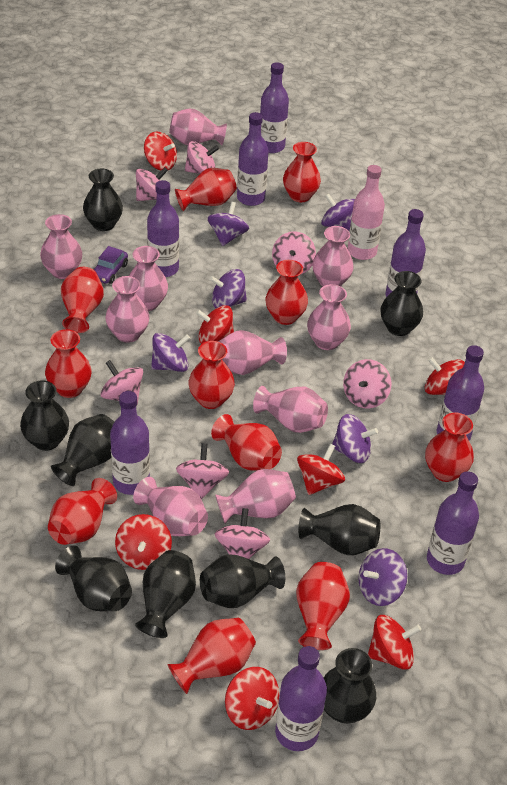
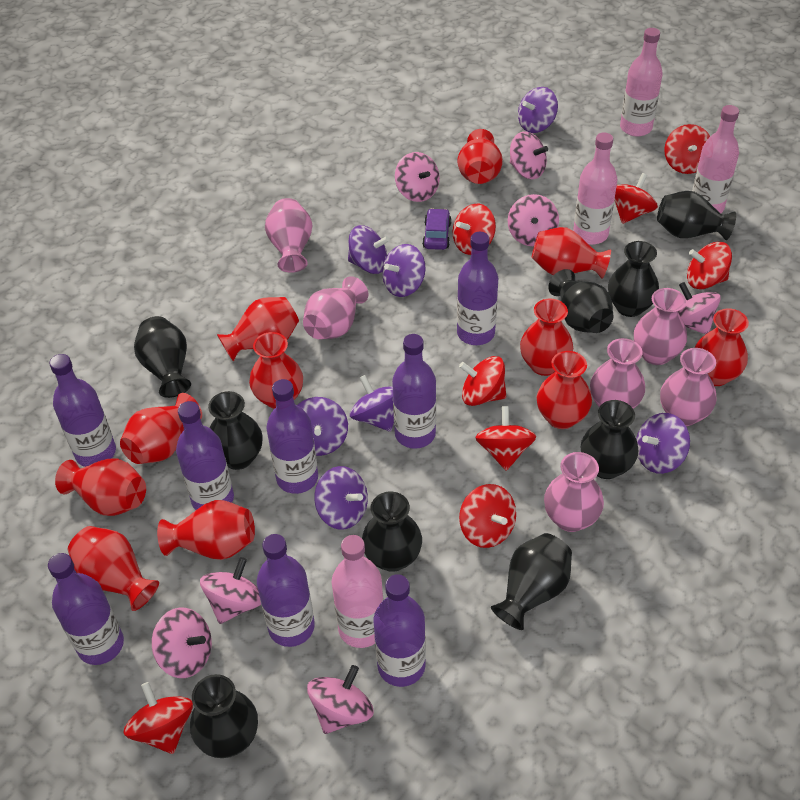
pink bottle: [348,165,385,260] = 1 -> [332,535,384,648] [573,133,617,245] [620,28,663,137] [692,105,739,213] = 4
pink vase: [40,214,82,279] [105,276,150,343] [129,246,168,311] [133,477,208,536] [169,109,227,145] [215,469,296,523] [218,330,287,375] [253,386,328,433] [307,284,351,350] [312,226,354,287] = 10 -> [265,198,312,273] [303,276,368,339] [544,452,604,532] [590,338,645,409] [634,288,687,365] [660,348,717,426] = 6
purple spinning top: [151,333,190,372] [208,202,249,246] [209,269,247,308] [321,193,355,231] [332,414,378,463] [359,548,407,606] = 6 -> [298,397,348,456] [314,466,368,530] [348,225,390,274] [350,375,394,432] [382,244,426,297] [518,87,558,133] [636,413,690,474] = 7
red spinning top: [115,514,172,570] [144,131,177,170] [196,305,234,344] [225,667,279,730] [297,443,345,495] [368,615,421,670] [425,357,465,395] = 7 -> [123,682,193,754] [453,204,496,255] [459,356,506,406] [459,484,516,548] [475,406,536,471] [615,173,658,224] [664,124,710,174] [687,242,732,289] = 8

